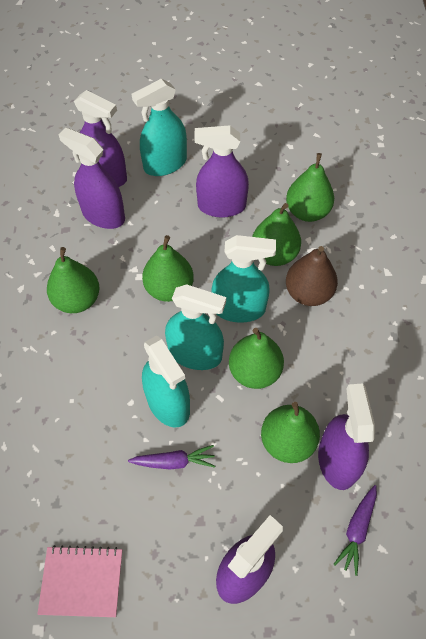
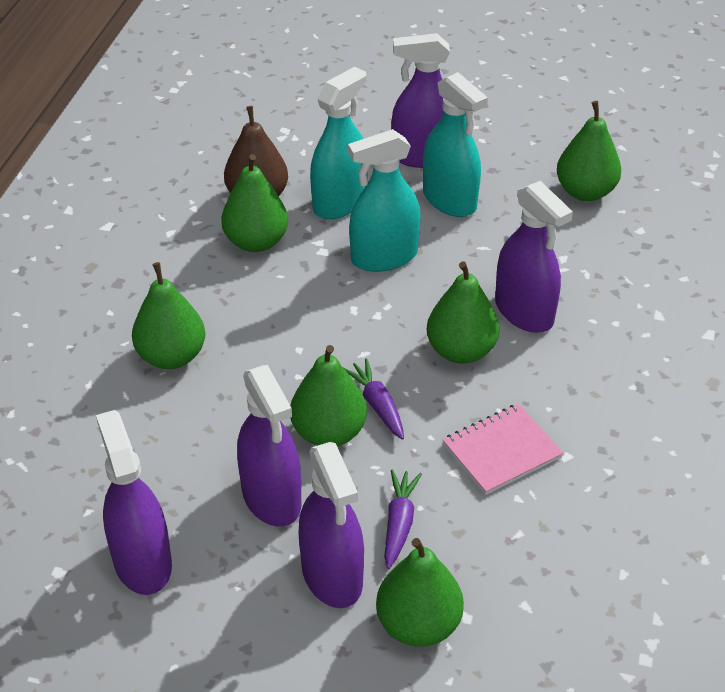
turquoise spray bottle: [132,79,187,176] [142,335,190,428] [165,284,226,370] [212,235,276,322] = 4 -> [310,67,368,219] [348,129,421,272] [423,72,488,217] = 3

